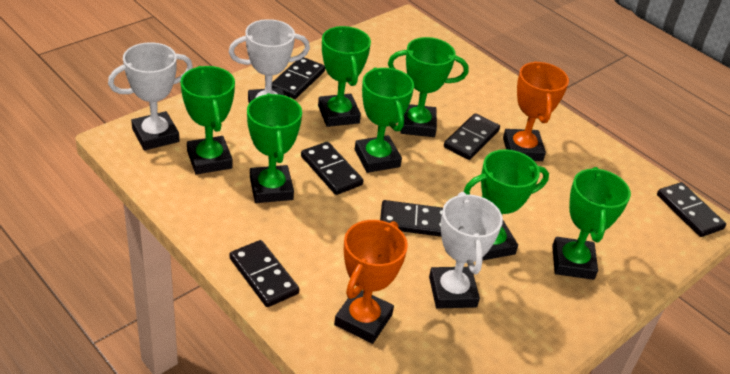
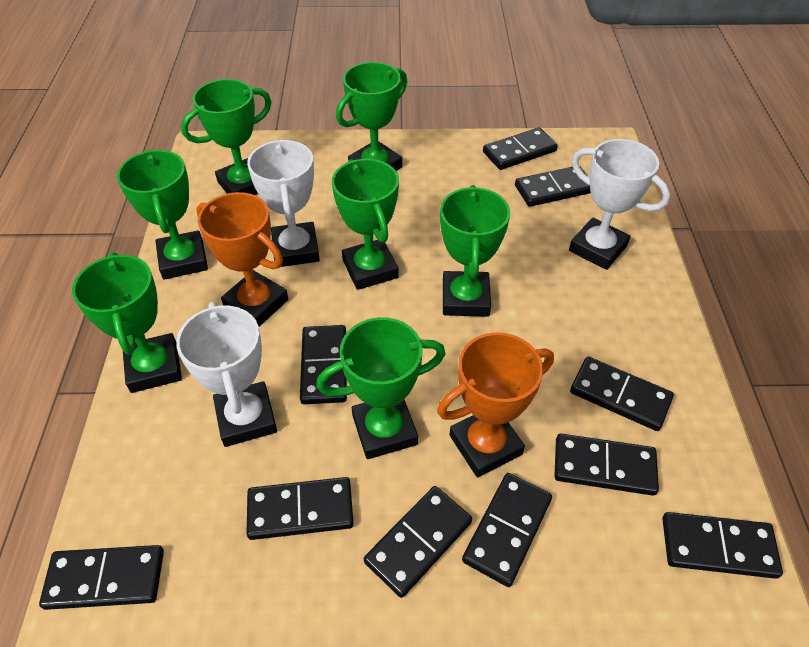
black domino: [229,240,299,307] [272,57,325,99] [301,142,364,195] [380,200,443,237] [444,113,500,160] [657,182,726,237] = 6 -> [39,545,164,610] [246,477,354,540] [300,325,347,404] [364,486,472,598] [462,473,552,587] [483,128,558,170] [515,166,591,207] [554,434,659,496] [570,357,674,431] [662,512,783,579] = 10

